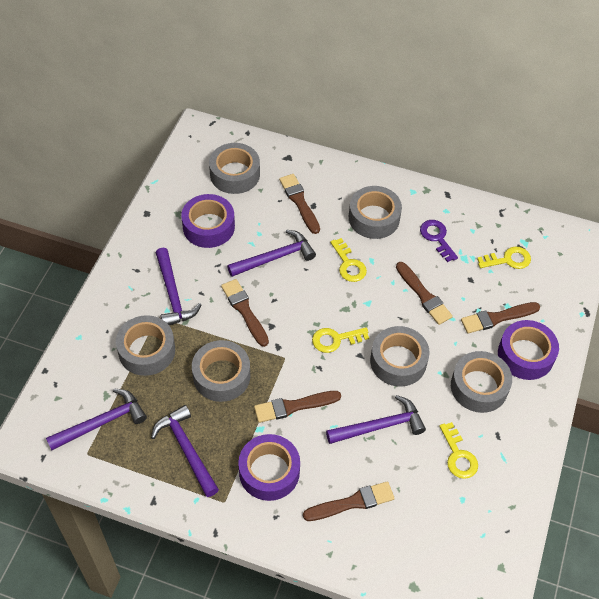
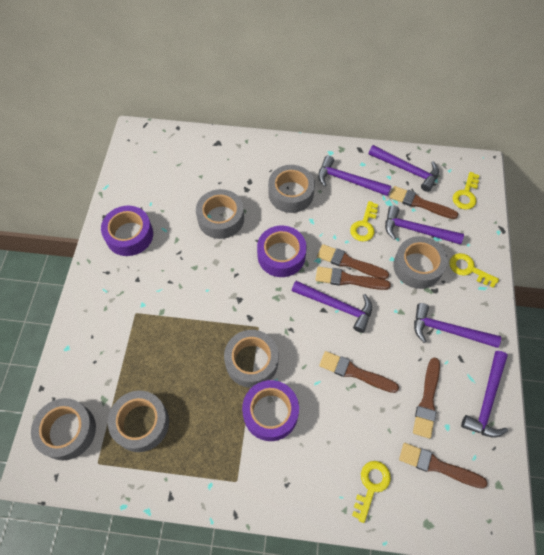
purple hammer: [46,389,147,450] [151,405,219,497] [156,248,201,325] [227,230,316,277] [326,395,426,444] = 5 -> [292,281,372,333] [318,155,391,196] [368,145,439,192] [385,205,464,244] [414,303,501,348] [461,351,508,438] = 6
purple key: [420,220,458,262] = 1 -> none = 0

